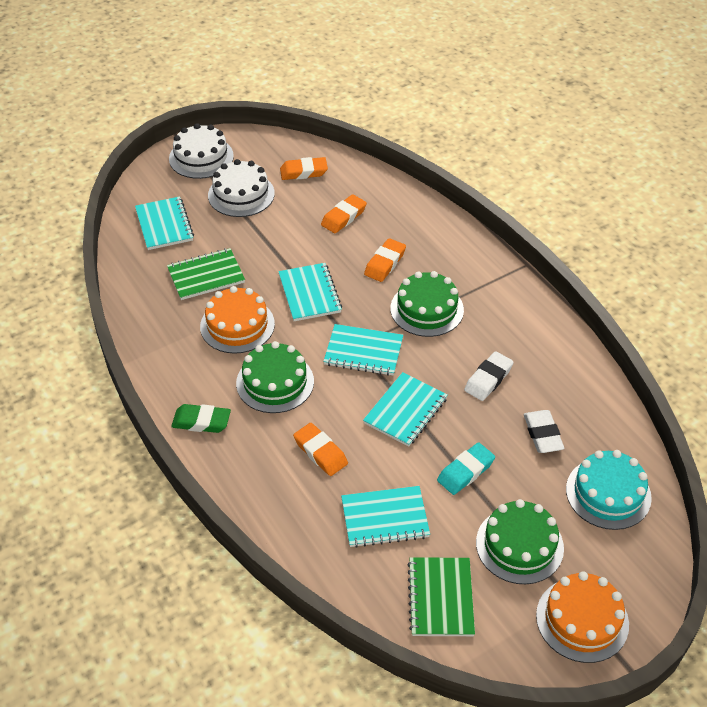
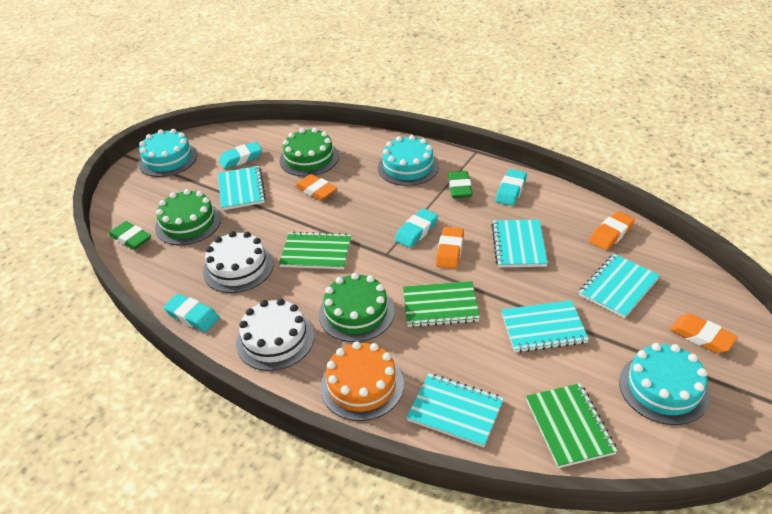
green eraser: [171,404,231,433] = 1 -> [109,221,151,250] [448,171,472,198] = 2
green notebook: [167,248,245,300] [407,557,475,636] = 2 -> [279,231,351,269] [403,281,480,328] [526,383,617,468] = 3
orange cake: [200,286,275,354] [536,571,629,663] = 2 -> [320,341,404,421] = 1
turquoise cake: [566,450,652,530] = 1 -> [138,129,197,177] [378,135,439,186] [619,343,710,425] = 3
turquoise eraser: [437,442,495,495] = 1 -> [163,294,219,332] [219,142,262,169] [395,208,438,248] [495,169,527,206] = 4
white eraser: [464,351,514,401] [524,410,565,453] = 2 -> none = 0

